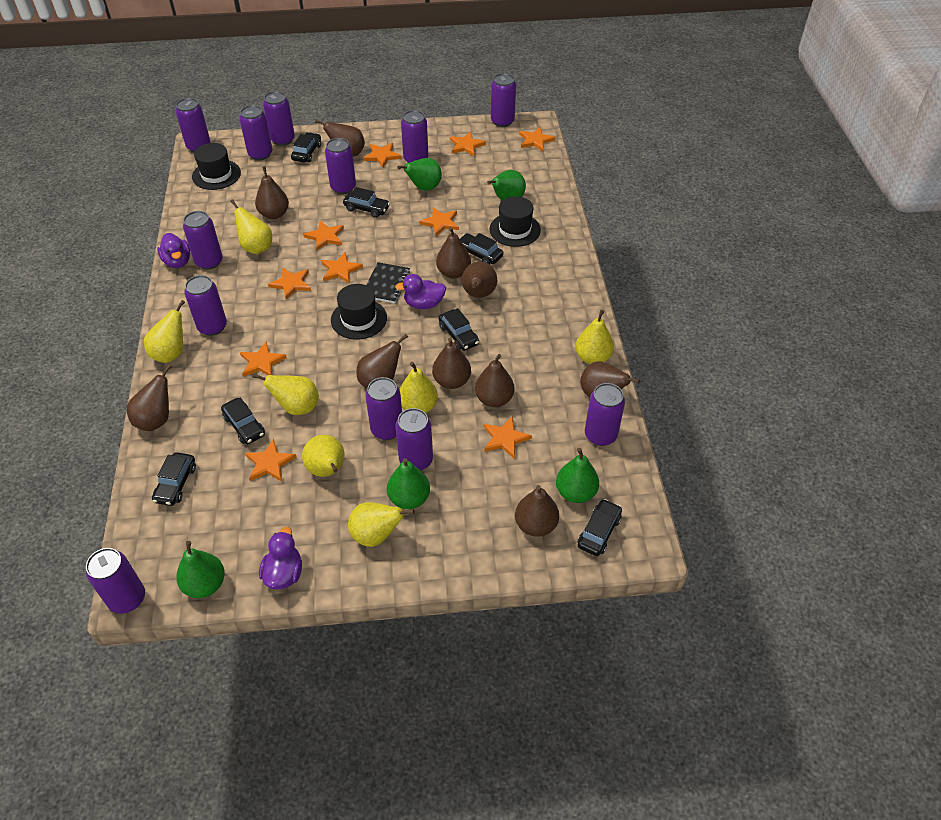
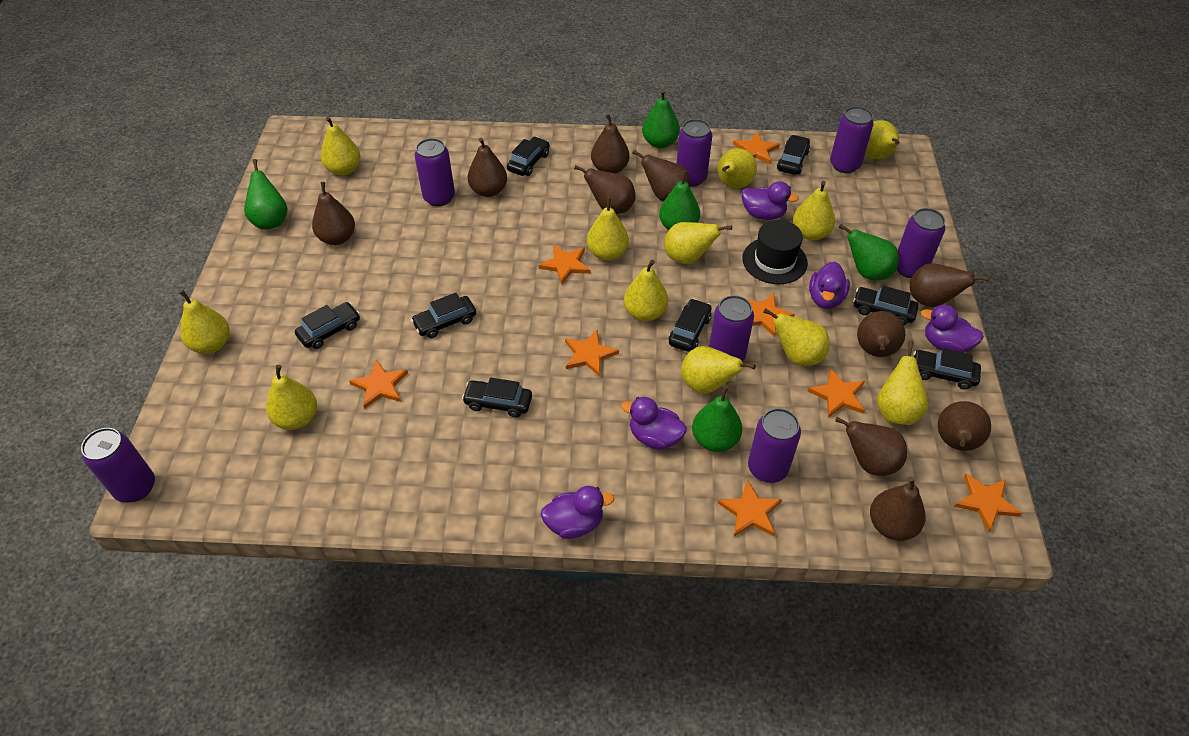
black car: [152,452,196,506] [221,397,265,444] [291,132,321,163] [343,187,390,218] [438,308,479,351] [460,233,503,265] [578,499,622,556] = 7 -> [295,302,360,349] [411,293,476,338] [462,377,532,418] [507,137,550,176] [669,298,711,352] [777,135,810,175] [853,286,919,325] [913,348,981,389] = 8
black hat: [192,143,241,190] [331,284,387,340] [489,196,541,247] = 3 -> [742,220,808,284] = 1
black notebook: [366,262,410,303] = 1 -> none = 0
orange star: [240,341,287,377] [245,439,297,482] [268,267,311,300] [303,221,344,250] [321,252,363,284] [363,143,402,168] [419,207,459,236] [450,131,486,156] [484,416,532,459] [519,127,555,151] = 10 -> [349,360,408,409] [539,244,590,284] [565,330,619,376] [718,480,782,537] [733,132,780,164] [745,293,795,337] [808,368,865,418] [954,474,1022,532] = 8
purple can: [86,548,145,614] [175,98,211,152] [183,211,223,270] [184,275,227,336] [239,105,272,160] [263,91,295,146] [325,138,356,194] [365,377,402,440] [395,408,433,470] [401,110,428,163] [491,73,516,127] [585,383,625,446] = 12 -> [81,428,155,503] [415,138,455,206] [676,119,713,187] [709,295,754,362] [748,408,801,483] [830,106,874,173] [897,208,946,278] = 7
purple duck: [157,233,190,268] [259,527,302,589] [395,274,446,309] = 3 -> [541,486,614,539] [621,397,687,450] [741,181,799,220] [809,262,850,309] [921,305,984,353] = 5
yellow pear: [144,300,185,363] [230,199,272,254] [252,374,319,415] [302,435,345,477] [348,502,414,547] [400,362,438,413] [575,310,614,364] = 7 -> [179,290,229,354] [266,365,317,430] [321,116,361,176] [587,197,629,261] [624,260,668,321] [664,222,732,264] [681,346,756,394] [718,148,757,189] [763,308,829,366] [793,181,835,241] [865,120,900,159] [877,341,928,425] = 12

